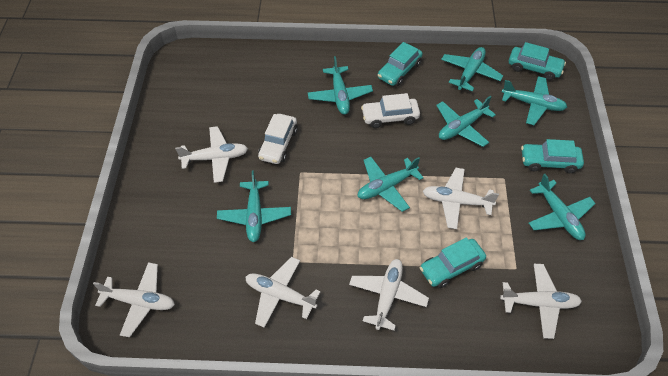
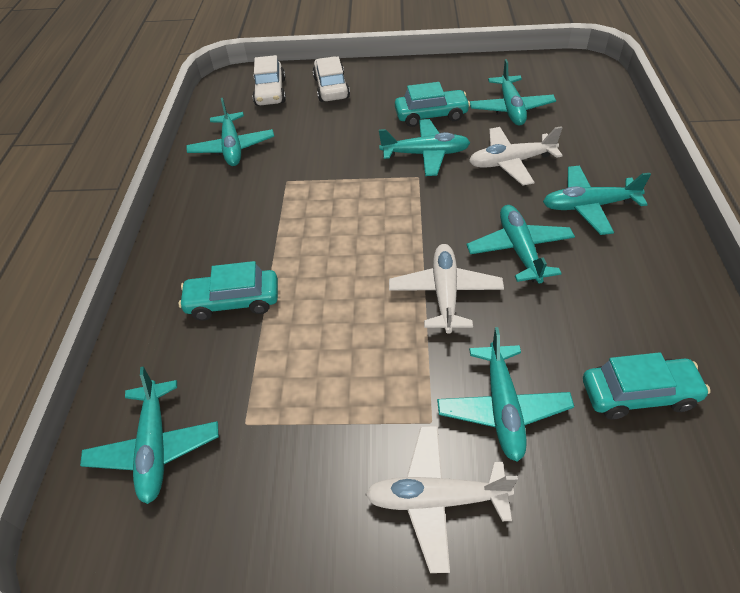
turquoise car: [378,42,423,86] [420,238,486,288] [509,42,566,81] [521,139,584,173] = 4 -> [179,261,278,321] [395,82,470,127] [583,352,710,420] = 3
white plane: [93,262,175,337] [175,126,248,183] [245,257,321,328] [349,259,429,331] [423,168,499,229] [500,264,582,339] = 6 -> [365,426,518,573] [389,244,504,334] [469,126,563,185] = 3

